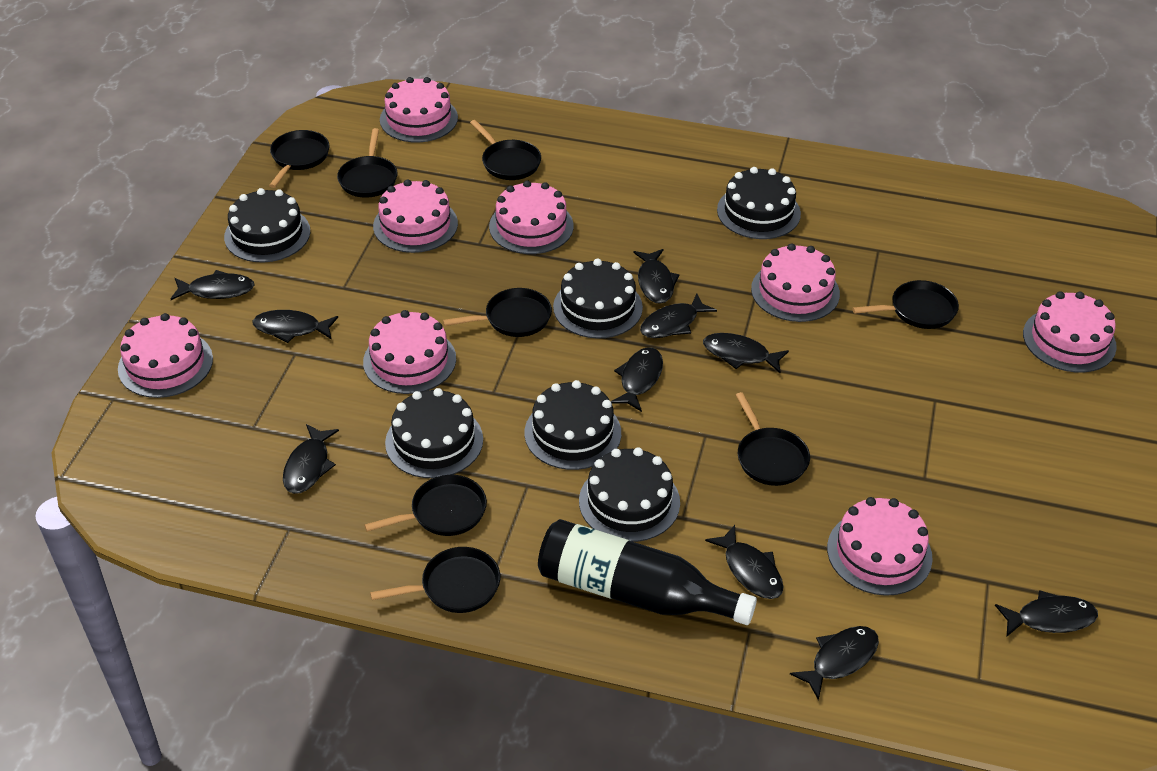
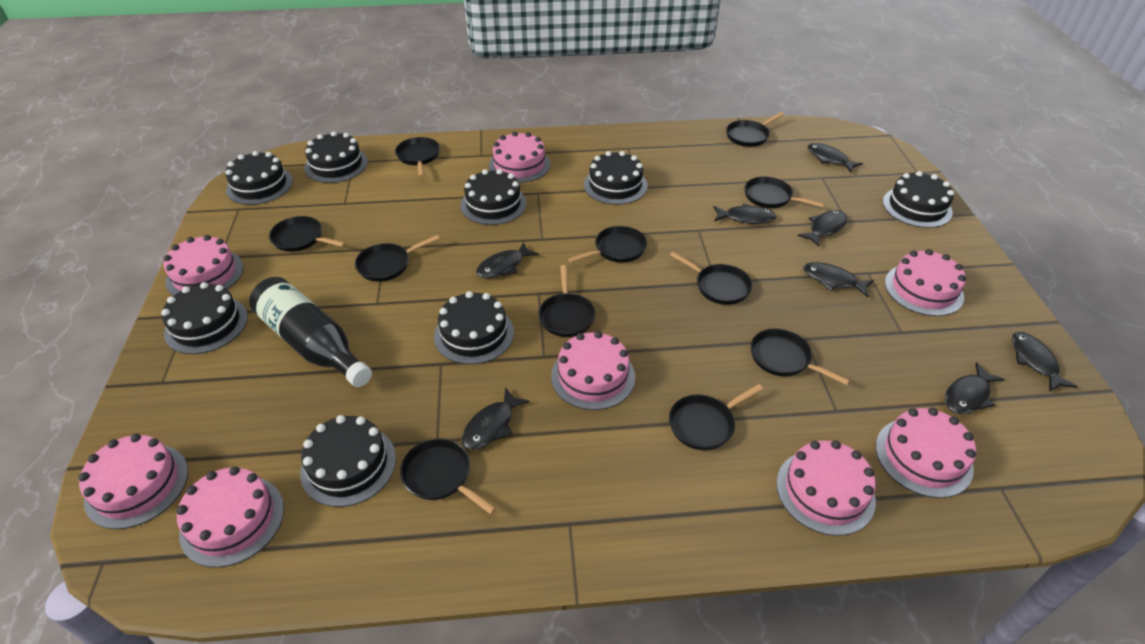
black cake: [224,188,310,262] [385,388,483,478] [524,380,621,470] [553,259,643,339] [579,447,680,542] [717,167,801,239] = 6 -> [161,282,248,354] [225,151,293,205] [300,415,396,507] [304,131,368,183] [434,291,514,364] [461,169,526,225] [584,151,647,205] [883,171,954,228] = 8
black fish: [171,270,255,300] [253,310,338,343] [283,424,339,494] [611,347,663,412] [633,249,680,304] [640,294,717,338] [703,333,789,373] [705,525,783,599] [790,626,879,700] [995,590,1098,636] = 10 -> [461,387,530,450] [476,242,539,278] [713,203,777,224] [798,210,847,247] [803,262,874,297] [807,143,863,173] [945,362,1004,414] [1012,332,1078,391] = 8
black pan: [269,130,330,188] [337,128,398,198] [364,475,487,536] [370,547,500,613] [443,288,552,337] [470,120,541,180] [736,392,810,486] [852,280,959,329] = 8 -> [269,216,346,252] [355,235,440,282] [395,137,440,177] [400,438,497,515] [538,265,596,337] [568,226,647,263] [669,384,763,450] [670,252,752,305] [726,112,784,147] [744,176,825,208] [751,329,850,385] = 11

